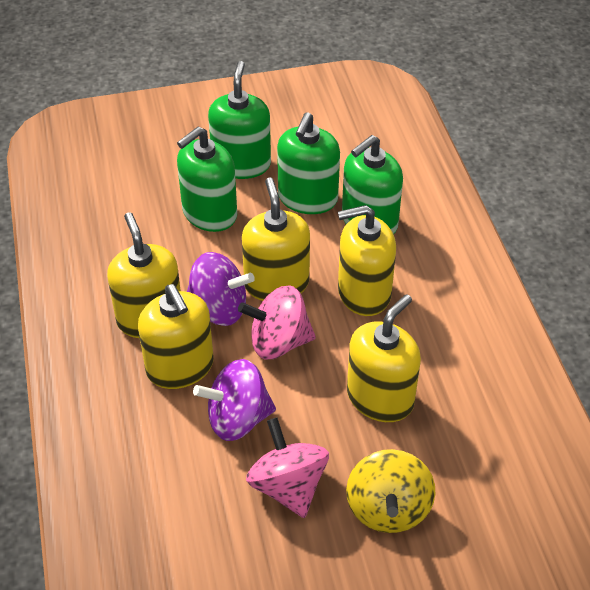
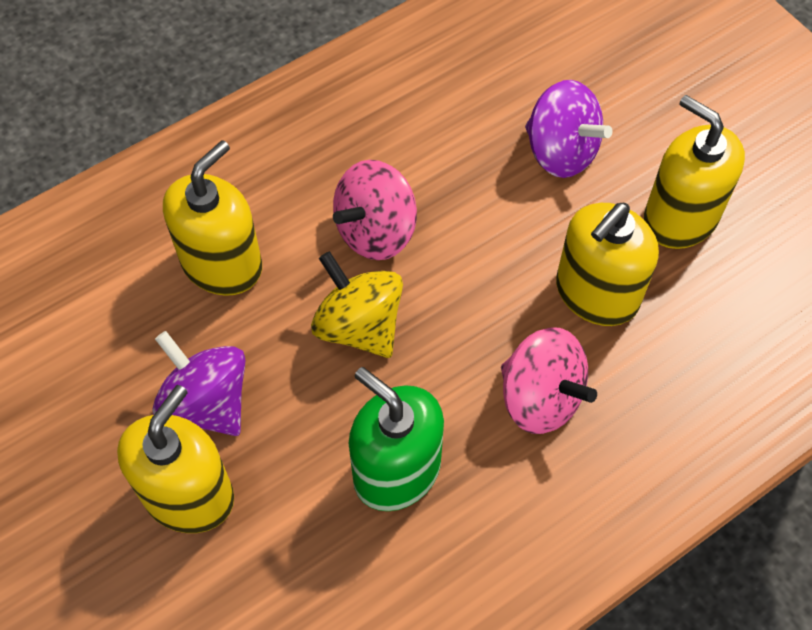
green soap dispenser: [177,127,237,232] [208,61,271,179] [277,112,340,214] [342,135,403,234] = 4 -> [349,367,444,511] = 1
yellow soap dispenser: [107,212,181,338] [138,284,214,389] [242,177,310,301] [338,205,396,316] [347,294,421,422] = 5 -> [117,385,234,533] [163,140,262,296] [556,203,659,326] [644,95,745,249] = 4

